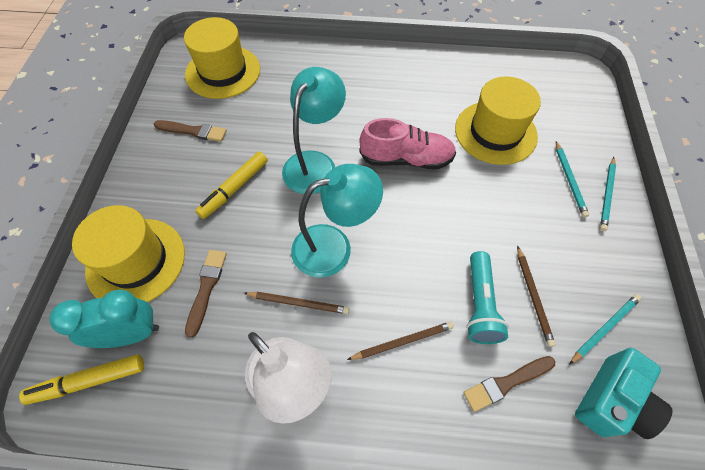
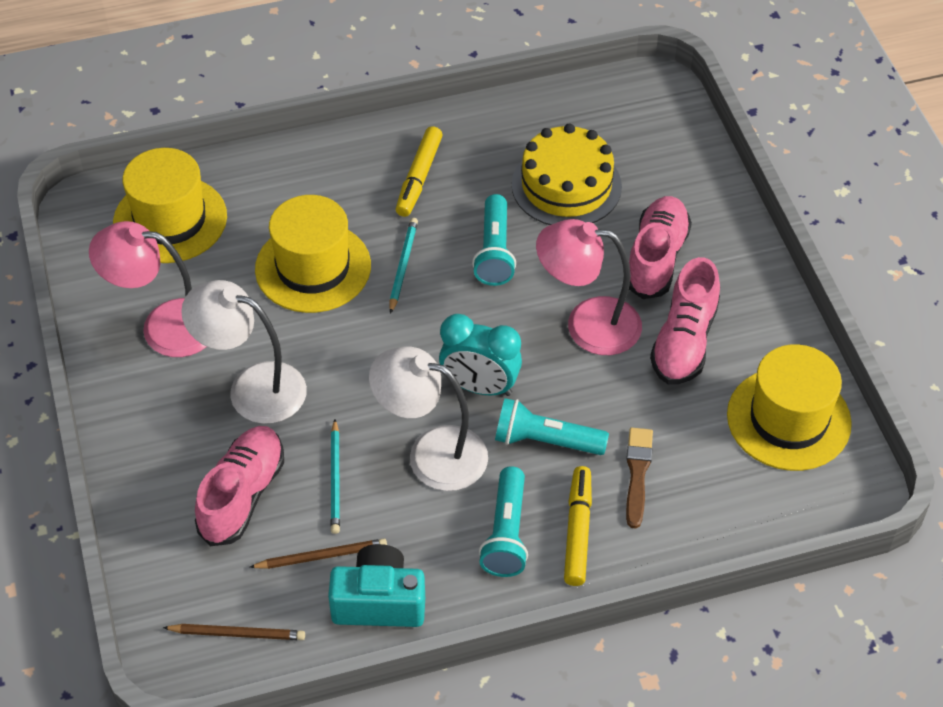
brown brush: [154,120,227,142] [185,250,227,338] [463,356,555,412] = 3 -> [626,428,653,528] = 1
brown pencil: [244,292,349,314] [347,322,454,360] [517,246,555,347] = 3 -> [163,624,305,640] [250,538,387,569] = 2
pink lamp: none = 0 -> [89,221,207,357] [536,219,642,355] = 2
pink shoe: [359,118,456,170] = 1 -> [195,426,284,546] [629,196,692,299] [650,257,720,384] = 3
turquoise flashlight: [466,251,509,344] = 1 -> [472,194,516,286] [479,466,528,577] [495,398,609,455] = 3
turquoise lamp: [282,67,346,194] [291,164,383,278] = 2 -> none = 0
turquoise pencil: [556,141,589,218] [569,294,641,365] [600,157,616,231] = 3 -> [330,419,340,534] [390,218,418,314] = 2
white lamp: [245,332,332,424] = 1 -> [181,280,307,424] [369,346,488,491] = 2
yellow cake: none = 0 -> [512,124,622,225] = 1

